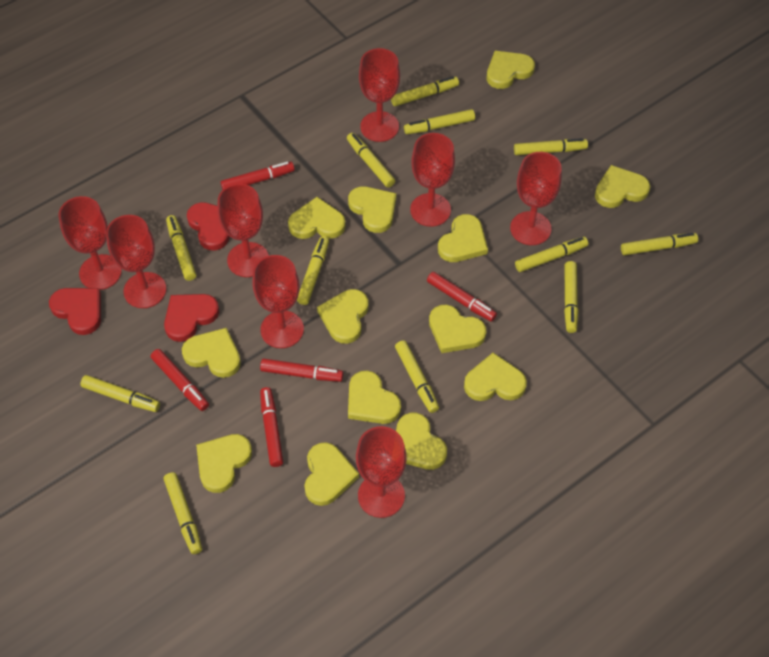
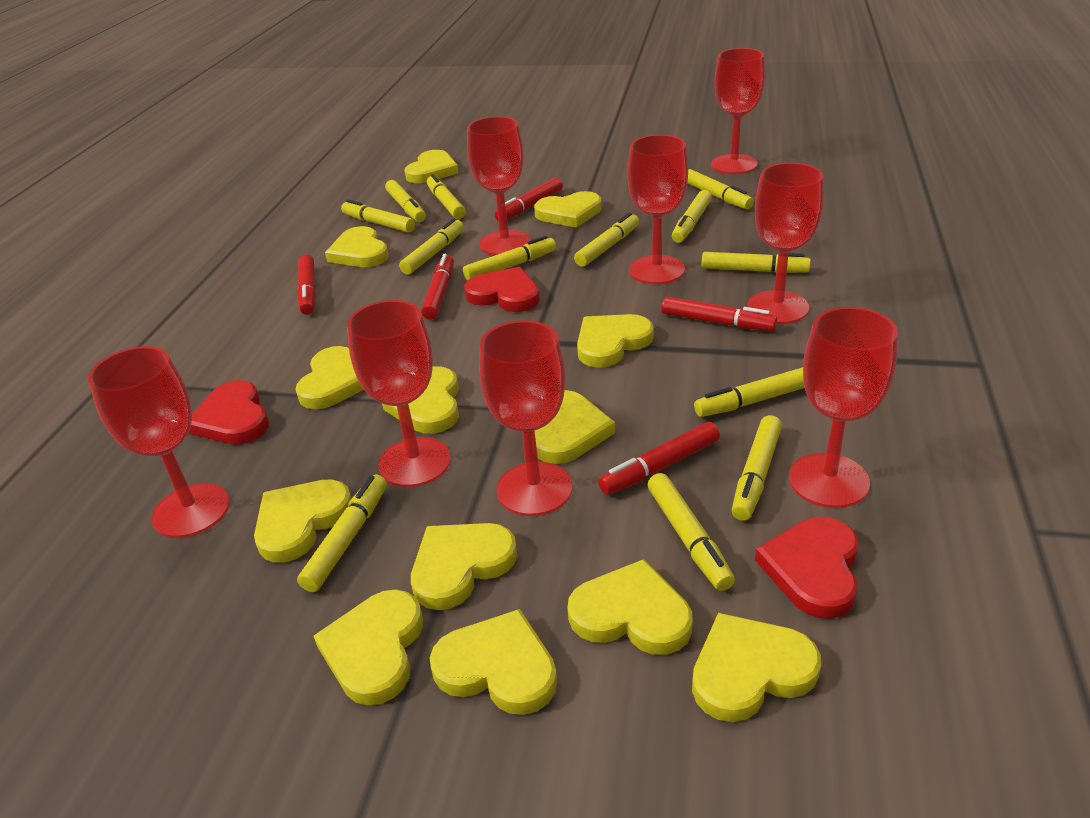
yellow marker: [80,375,160,412] [164,472,202,554] [166,215,196,281] [297,236,329,305] [347,133,395,188] [391,76,459,106] [395,340,439,413] [404,109,475,134] [514,138,588,155] [515,237,588,272] [564,261,579,333] [621,233,698,255] = 12 -> [297,475,387,592] [341,199,415,233] [385,180,426,222] [399,218,464,274] [427,174,466,219] [463,236,556,281] [574,213,639,267] [648,473,735,591] [672,190,712,243] [687,169,754,209] [694,367,805,417] [702,252,811,273] [732,415,782,521] = 13

